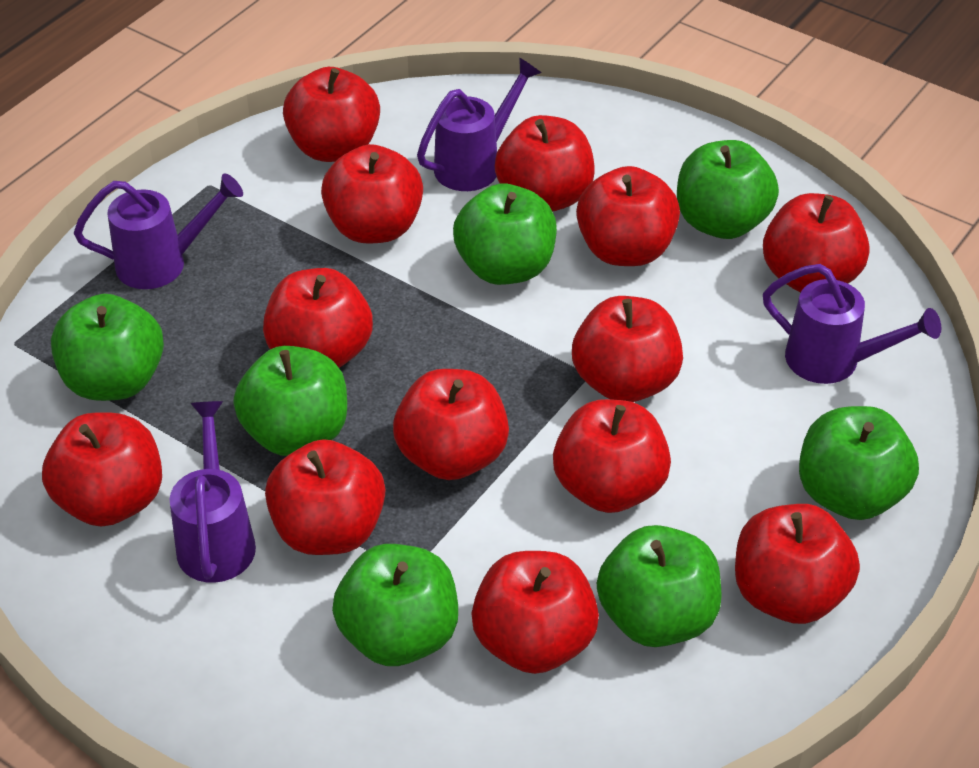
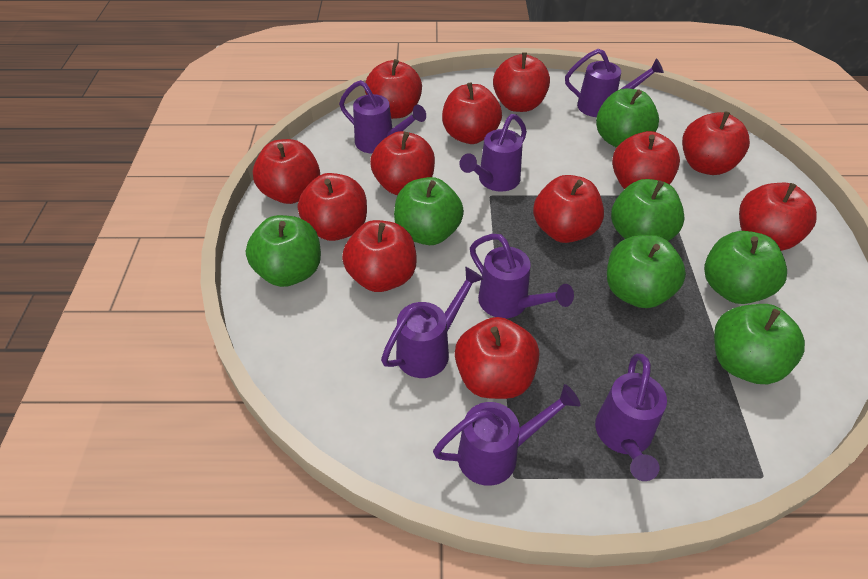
purple watering can: [74,174,243,289] [170,401,256,583] [417,57,541,191] [763,264,941,384] = 4 -> [339,80,426,154] [381,267,484,378] [433,384,580,486] [459,114,527,192] [470,234,574,318] [565,49,664,117] [595,354,667,481] = 7
red apple: [42,412,162,527] [263,268,373,368] [265,439,385,555] [283,67,380,162] [321,144,423,244] [393,369,509,480] [471,551,599,674] [495,115,595,212] [553,399,671,513] [572,296,683,402] [576,166,680,266] [735,504,860,624] [763,193,870,293] = 13 -> [253,139,320,204] [298,173,367,241] [342,220,417,292] [365,59,422,119] [370,131,435,195] [442,82,502,144] [455,317,539,399] [493,52,550,112] [533,175,604,243] [612,131,680,189] [682,111,750,175] [739,183,817,251] = 12

